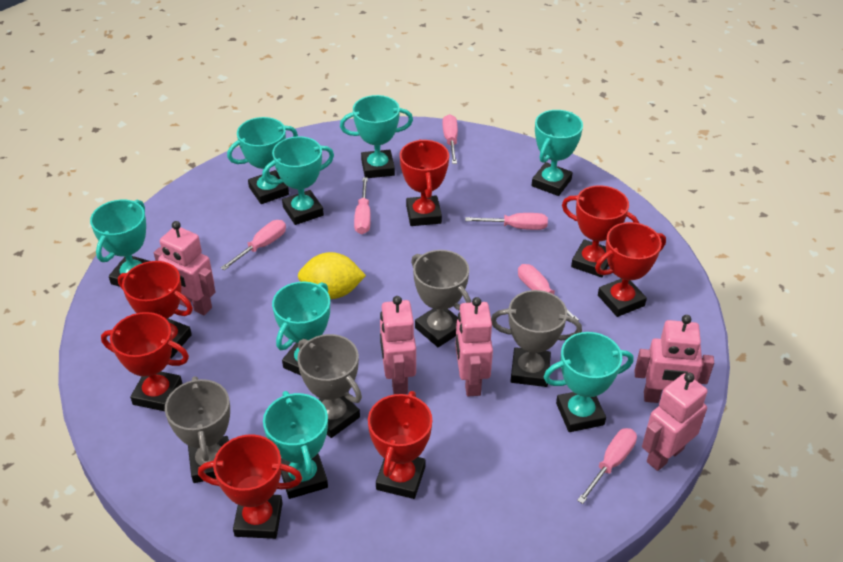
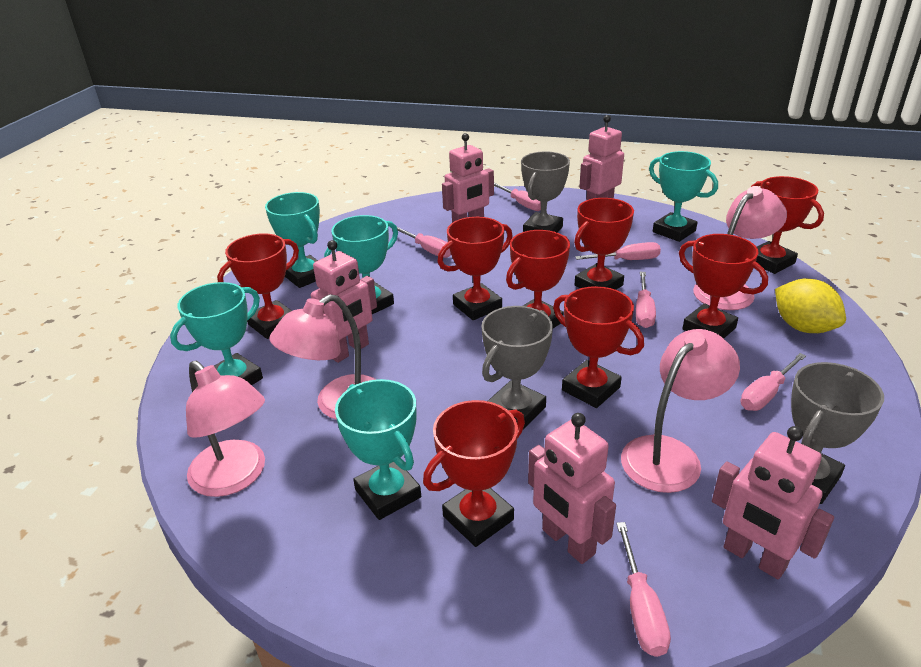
grey trophy: [165,376,230,483] [297,334,362,438] [411,250,471,347] [491,290,582,387] = 4 -> [482,306,553,429] [521,151,570,233] [791,362,884,504] = 3
pink lamp: none = 0 -> [186,361,265,497] [269,294,377,420] [621,329,740,493] [693,186,787,310] = 4
red trophy: [101,312,189,411] [118,261,193,359] [198,434,302,539] [368,391,432,499] [400,139,449,226] [562,185,639,277] [595,222,666,317] = 7 -> [217,233,299,339] [423,400,525,547] [438,217,513,320] [506,230,570,328] [553,286,644,408] [574,198,634,290] [679,234,768,339] [751,176,824,274] = 8
turquoise trophy: [90,200,149,287] [227,117,298,204] [262,136,334,225] [263,391,328,499] [272,281,330,376] [340,95,413,178] [532,110,583,196] [544,332,634,432] = 8 -> [170,282,263,385] [265,192,320,288] [324,215,398,314] [335,379,421,520] [649,151,718,242] = 5

